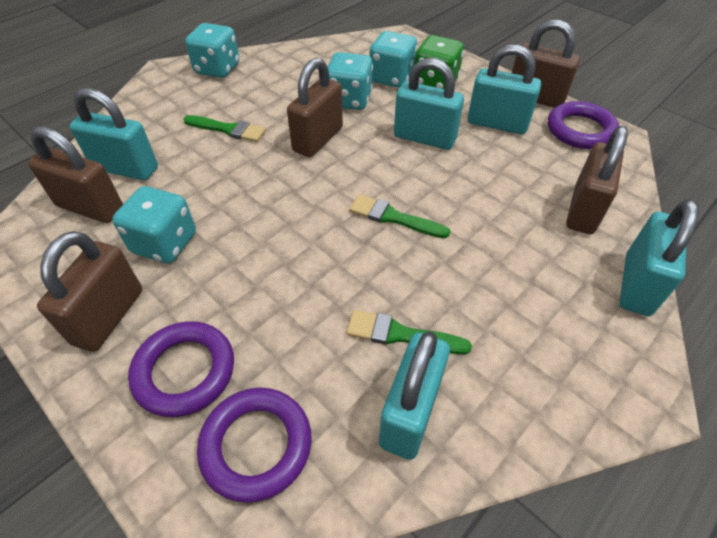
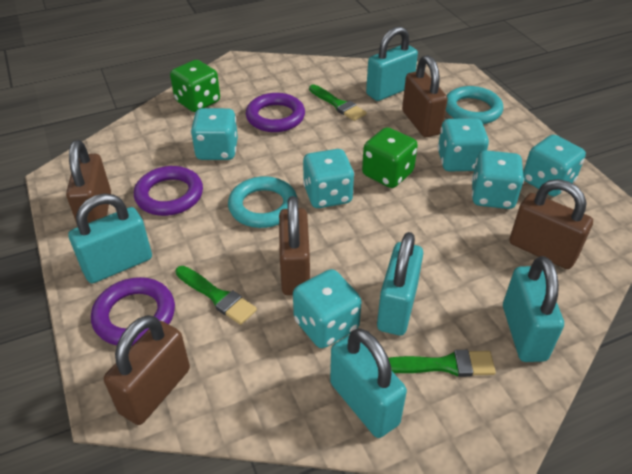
green dice: [415,35,464,89] = 1 -> [170,60,220,112] [362,127,418,188] = 2
turquoise dice: [112,186,196,263] [185,23,240,78] [328,52,373,110] [369,31,417,88] = 4 -> [191,108,238,160] [293,269,362,348] [303,149,354,208] [437,118,489,172] [472,150,524,209] [523,135,586,197] = 6
turquoise ring: none = 0 -> [228,176,298,228] [446,86,503,124] = 2

